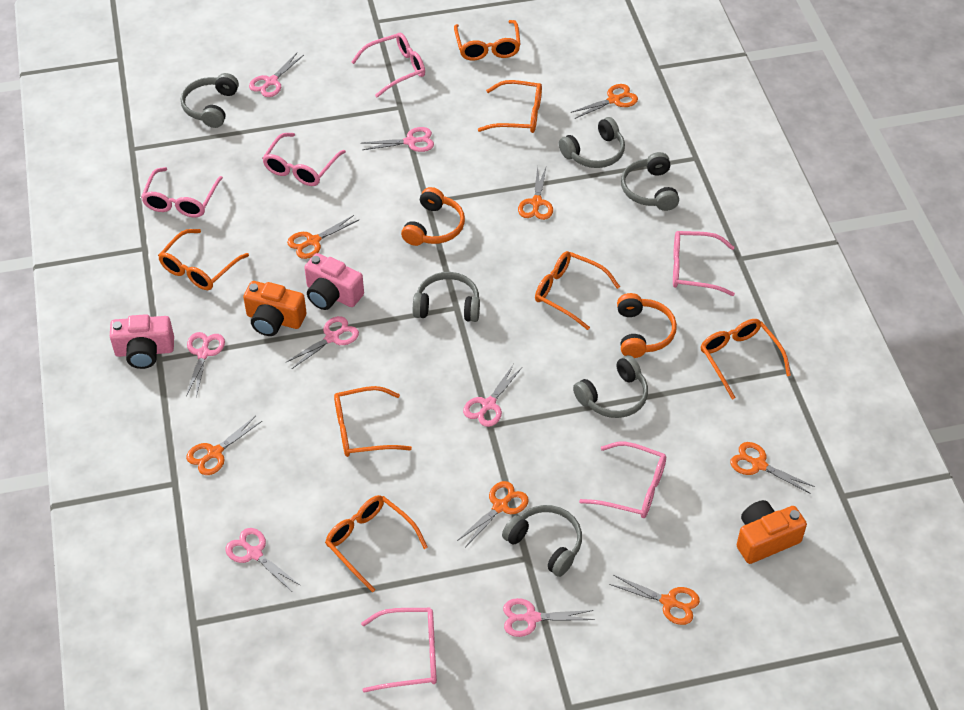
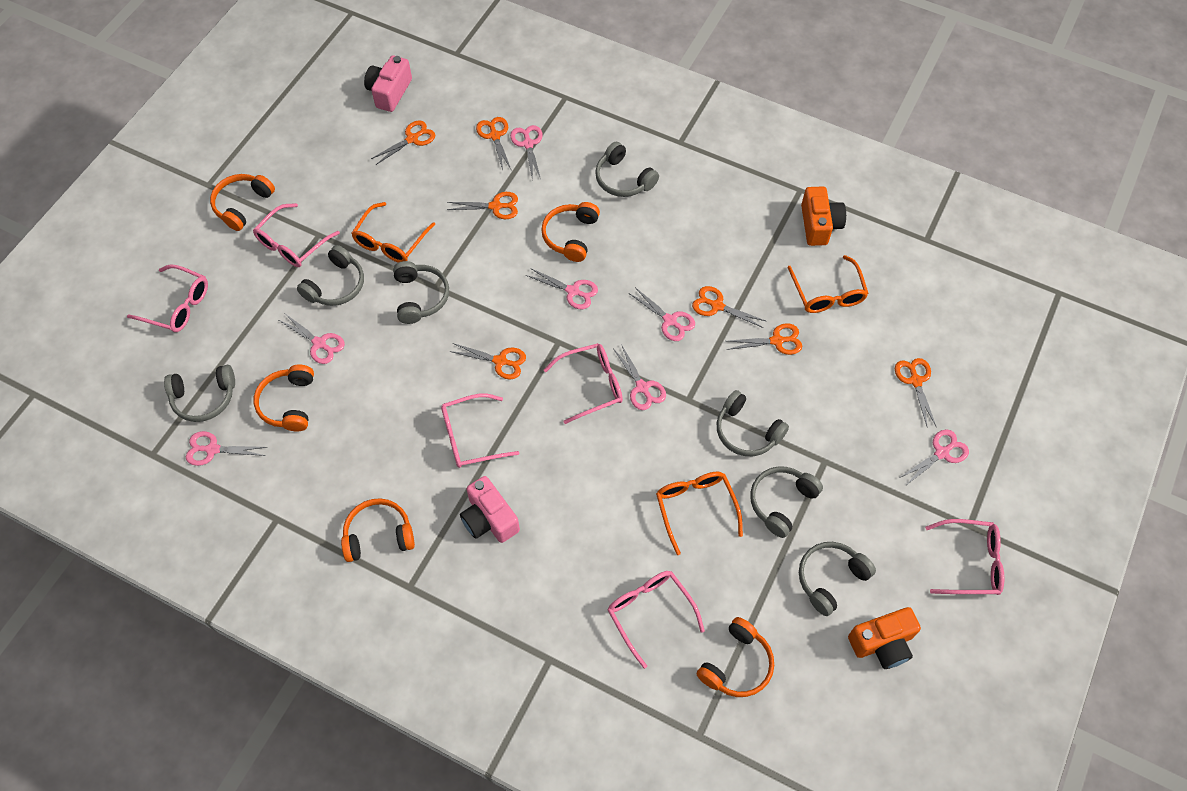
grey headphones: [181,73,239,128] [413,272,480,322] [502,505,582,577] [559,117,625,168] [573,355,648,418] [621,152,679,211] = 6 -> [164,365,235,422] [297,245,364,306] [393,261,449,324] [595,142,659,197] [717,390,789,456] [750,466,823,538] [799,542,876,616] = 7
orange glasses: [158,229,249,290] [325,495,428,593] [334,386,412,457] [454,20,521,61] [478,80,542,133] [535,251,620,330] [701,319,791,400] = 7 -> [351,202,435,263] [656,472,743,555] [787,255,869,313] = 3
orange headphones: [401,187,465,246] [617,293,677,358] = 2 -> [210,174,275,231] [254,364,314,432] [341,498,415,562] [541,202,600,262] [697,617,774,697] = 5

